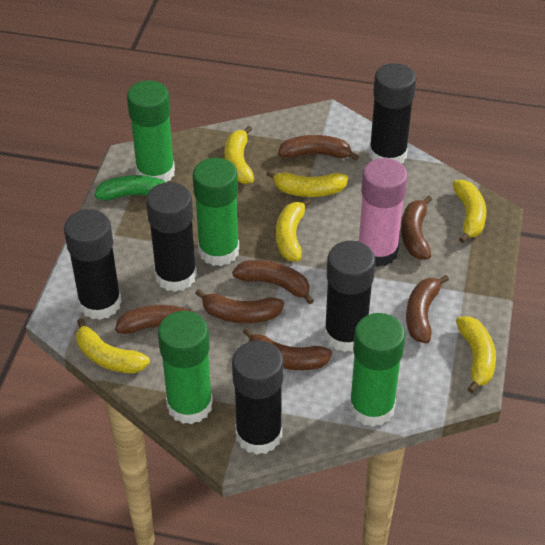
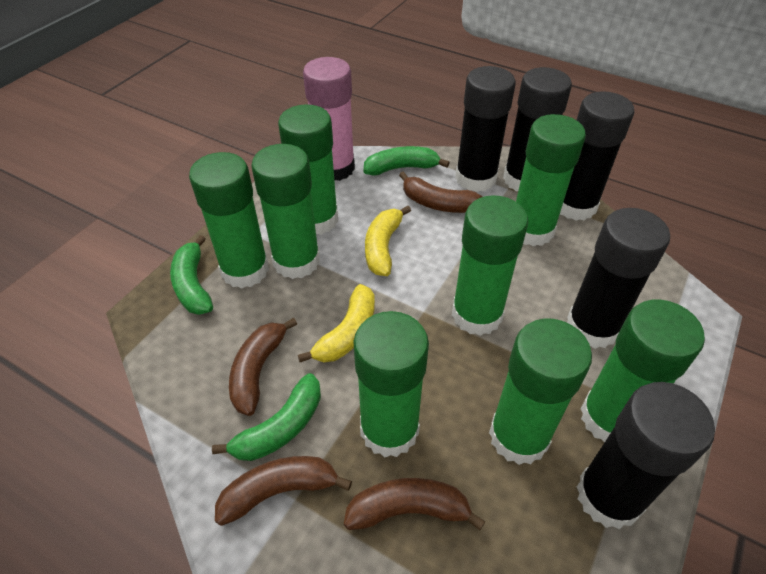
brown banana: [115,305,192,334] [195,289,284,323] [232,260,314,304] [243,328,332,370] [278,135,359,160] [401,196,432,260] [406,275,449,343] = 7 -> [215,456,352,526] [229,318,297,416] [344,478,486,530] [399,171,483,213] = 4
green banana: [95,175,166,200] = 1 -> [170,235,213,315] [212,373,321,461] [364,146,450,176] = 3
green glue stick: [127,80,175,182] [158,311,213,424] [193,158,239,266] [349,313,405,427] = 4 -> [189,152,269,289] [251,144,320,279] [278,104,338,235] [353,311,429,457] [452,195,528,336] [489,319,592,465] [516,114,586,247] [581,300,705,443] = 8
yellow banana: [76,318,150,373] [224,125,254,184] [266,170,348,197] [276,198,312,261] [453,180,486,243] [456,316,496,393] = 6 -> [298,284,375,362] [365,205,411,276] = 2

